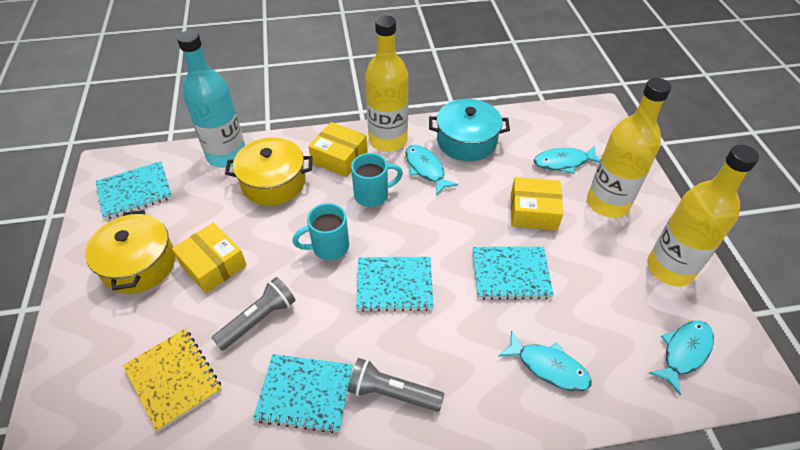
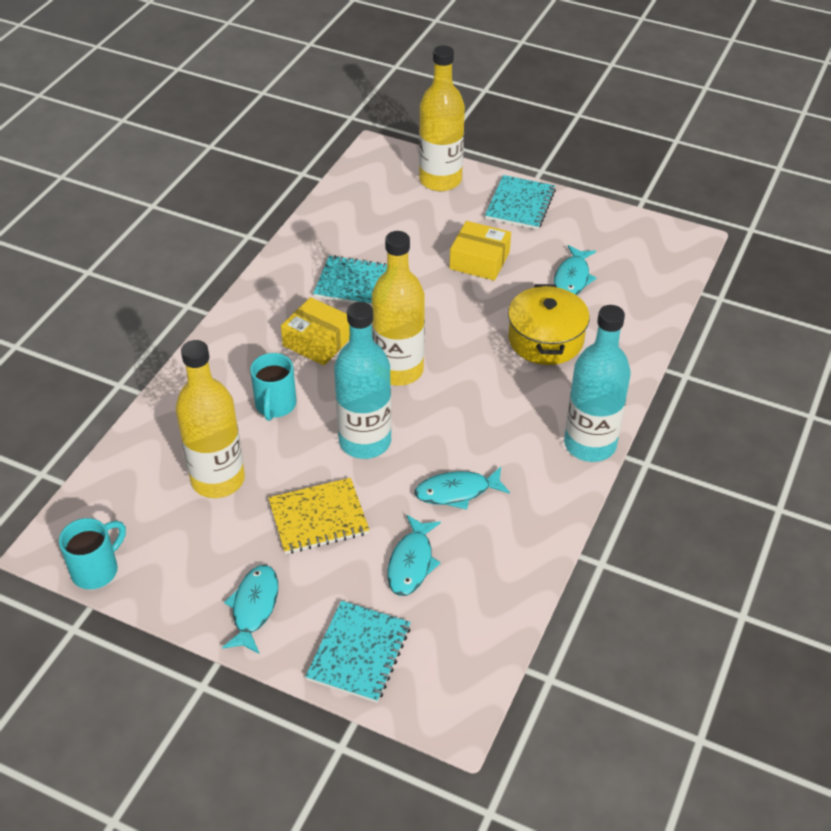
grey flashlight: [212,277,296,350] [348,358,444,412] = 2 -> none = 0
turquoise bottle: [177,30,245,168] = 1 -> [334,302,392,459] [564,305,631,462] = 2
turquoise notebook: [95,161,172,220] [253,354,353,433] [356,257,433,312] [473,247,554,300] = 4 -> [305,601,411,703] [313,255,387,306] [485,175,556,230] = 3
turquoise pot: [429,99,510,161] = 1 -> none = 0
yellow box: [172,222,247,293] [308,122,368,177] [511,177,563,230] = 3 -> [281,297,350,366] [449,221,511,281] = 2
yellow pot: [85,210,175,294] [225,137,313,206] = 2 -> [508,284,590,365] = 1

